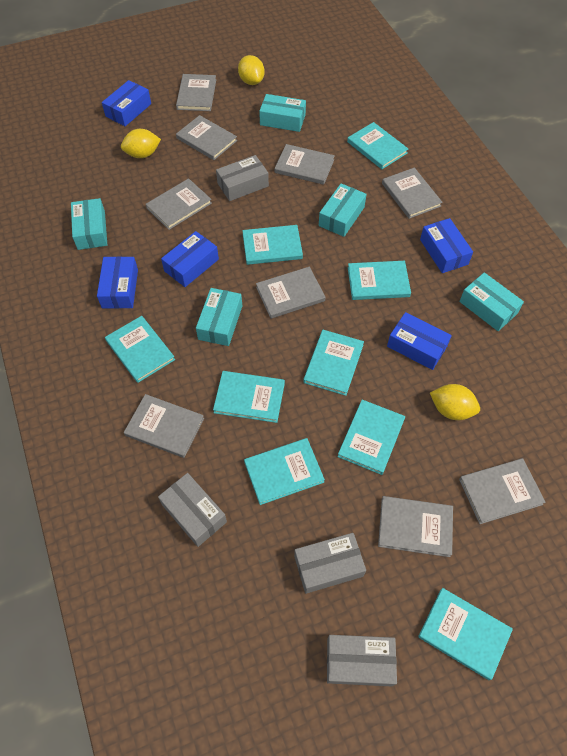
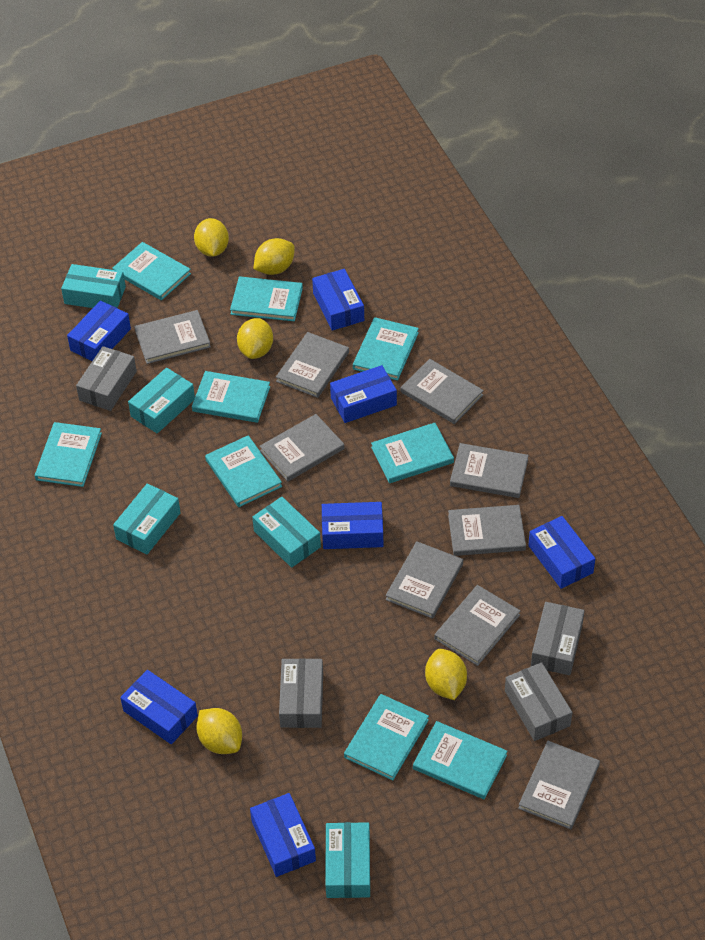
blue box: [97,257,138,309] [102,80,151,126] [161,231,219,287] [387,312,452,370] [420,218,473,273] = 5 -> [67,300,131,361] [120,670,198,744] [250,793,316,877] [312,269,364,331] [322,502,383,549] [330,365,397,423] [528,516,595,589] = 7
yellow lemon: [121,129,161,158] [238,55,265,85] [430,384,480,420] = 3 -> [194,218,229,257] [196,708,242,754] [237,318,273,359] [254,238,295,275] [425,649,467,700] = 5

